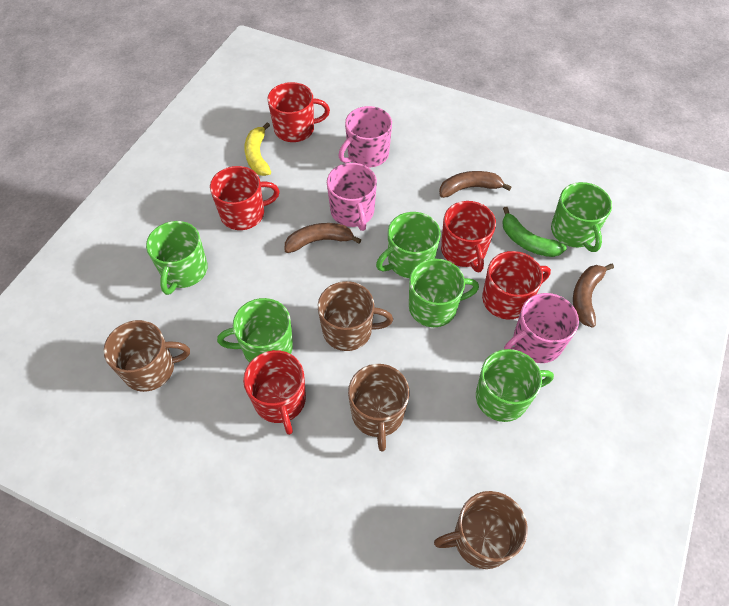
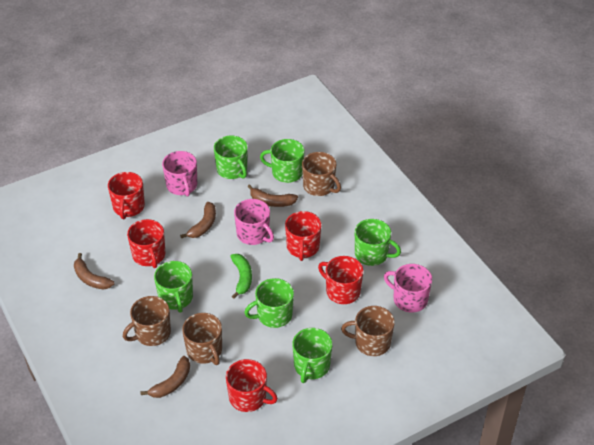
brown banana: [285,223,361,253] [439,171,512,198] [573,264,614,328] = 3 -> [74,253,114,290] [140,356,190,398] [180,202,216,238] [247,184,298,207] = 4
yellow banana: [244,122,271,176] = 1 -> none = 0

